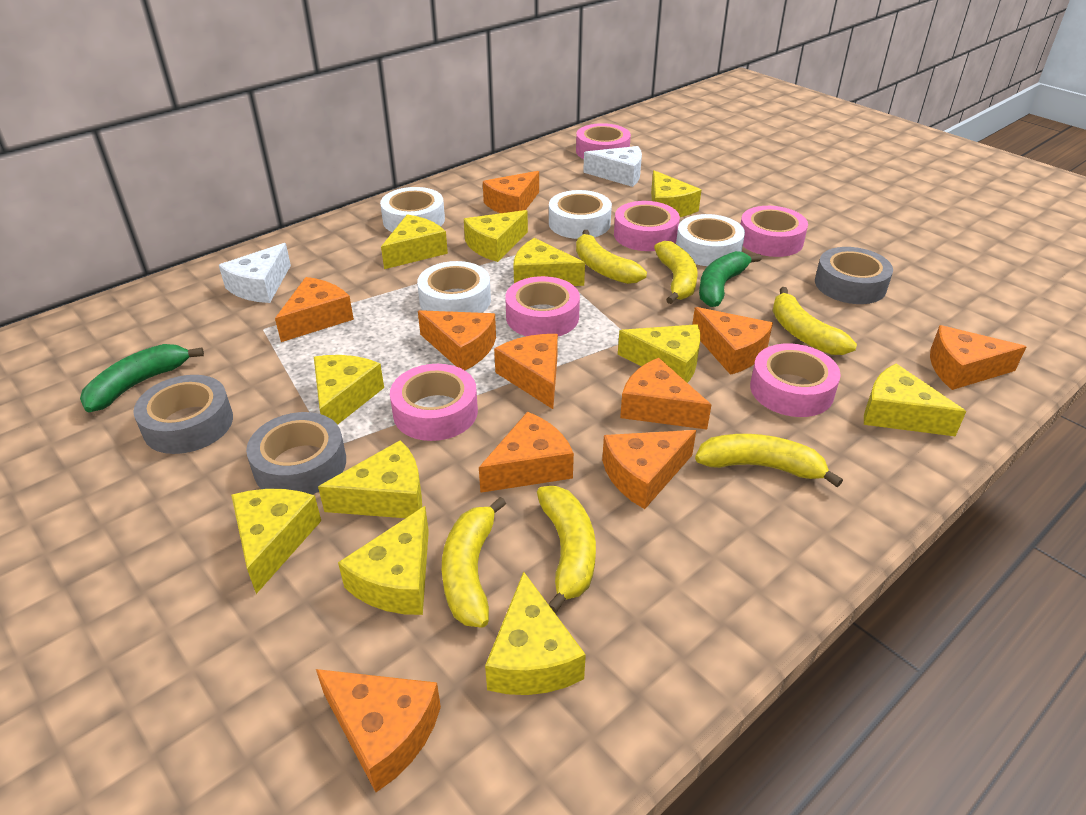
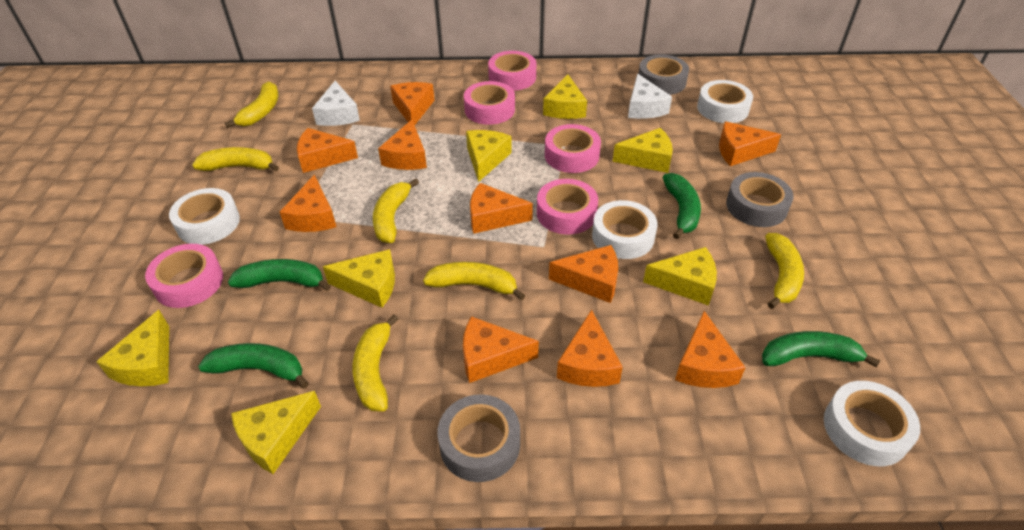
green banana: [80,344,204,412] [699,251,762,307] = 2 -> [198,343,309,389] [228,259,331,291] [663,173,701,239] [762,331,880,367] = 4
pink tape: [390,364,478,441] [505,276,580,336] [576,123,631,159] [614,201,680,251] [741,206,808,257] [750,343,841,417] = 6 -> [145,244,223,308] [464,81,515,125] [488,51,536,91] [537,179,598,235] [545,124,601,173] = 5
yellow cheese: [231,489,321,594] [314,355,384,425] [318,440,422,518] [338,506,429,615] [381,214,448,269] [464,210,528,262] [485,572,586,695] [514,238,585,286] [618,324,700,383] [651,170,701,217] [864,364,966,436] = 11 -> [96,310,169,386] [231,391,321,474] [323,249,395,308] [466,130,512,182] [543,74,587,119] [613,128,673,173] [643,247,717,306] = 7

